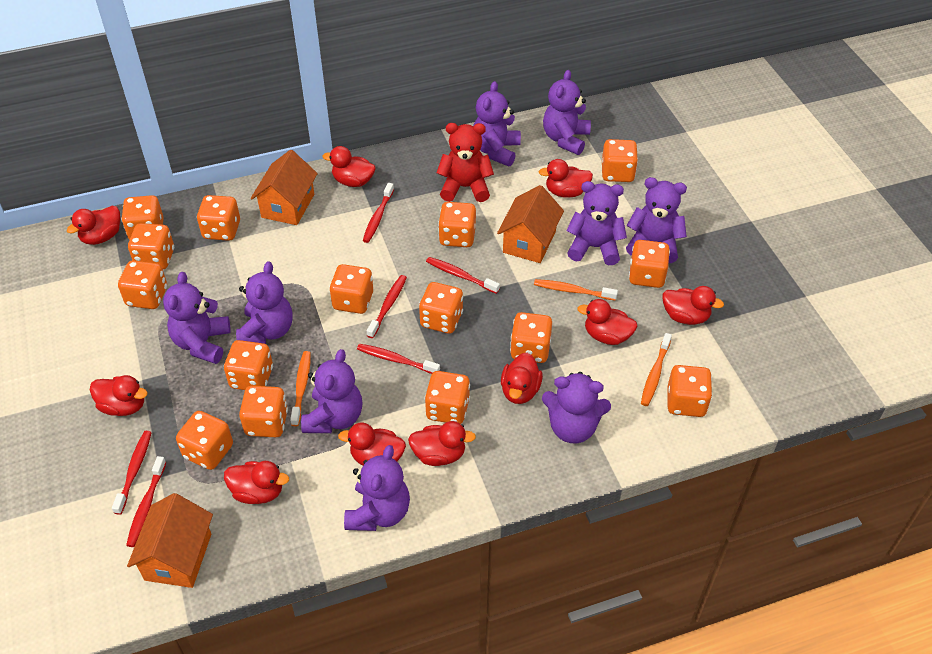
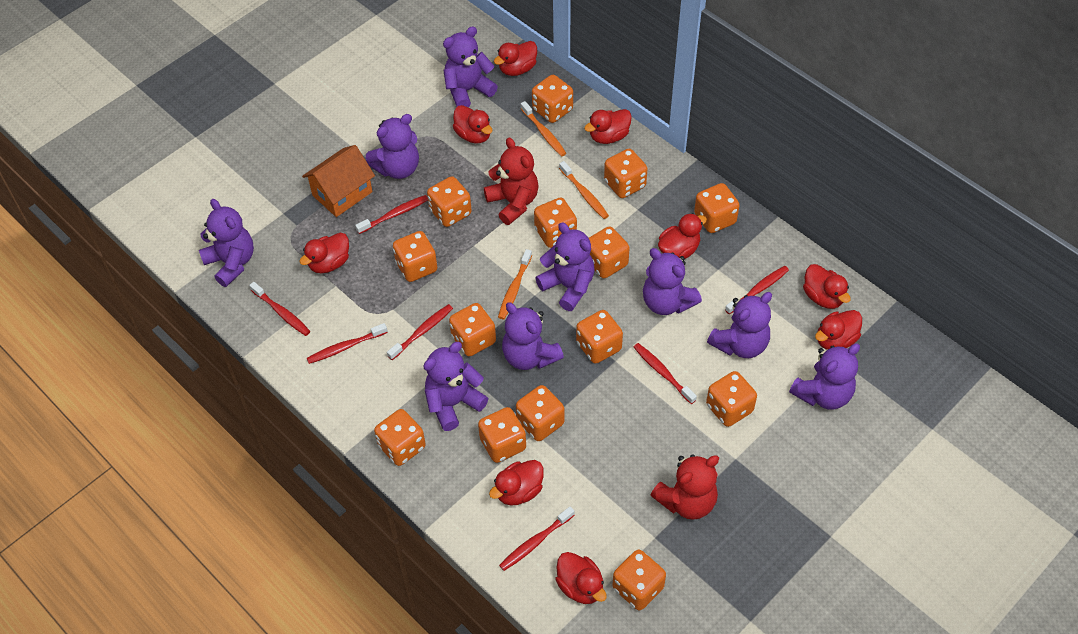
orange dice: [118,260,167,309] [121,195,164,240] [128,223,174,269] [176,411,233,470] [197,195,240,241] [224,340,273,390] [239,386,288,437] [329,264,373,314] [419,282,463,334] [425,371,470,424] [438,202,476,247] [510,312,552,363] [602,139,638,182] [629,240,670,288] [668,365,712,417] = 15 -> [374,409,426,466] [393,231,437,282] [427,176,472,227] [449,303,496,356] [478,407,526,463] [516,385,564,441] [532,75,573,123] [534,198,577,248] [576,310,623,364] [589,227,630,278] [604,149,648,198] [612,549,666,610] [694,183,740,233] [706,371,757,427] = 14
orange house: [127,493,213,588] [251,150,318,225] [497,185,564,263] = 3 -> [302,145,375,217] = 1
red duck: [66,206,120,245] [90,375,148,416] [224,461,289,504] [323,146,376,187] [338,423,406,465] [408,421,476,466] [501,353,543,404] [539,159,593,198] [577,299,638,345] [663,286,724,325] = 10 -> [299,232,349,273] [453,105,492,144] [489,460,544,505] [494,41,537,76] [555,552,607,604] [584,109,632,144] [658,213,707,259] [803,264,851,309] [815,310,862,350] = 9
red teddy bear: [437,123,494,202] = 1 -> [484,137,539,225] [651,454,719,520] = 2
red toothbrush: [112,431,152,515] [126,456,166,547] [357,344,440,374] [363,183,394,243] [367,275,407,338] [426,257,500,294] = 6 -> [249,282,310,336] [307,323,388,364] [355,195,428,234] [387,304,453,360] [499,507,574,571] [634,343,697,404] [725,266,789,314] = 7

